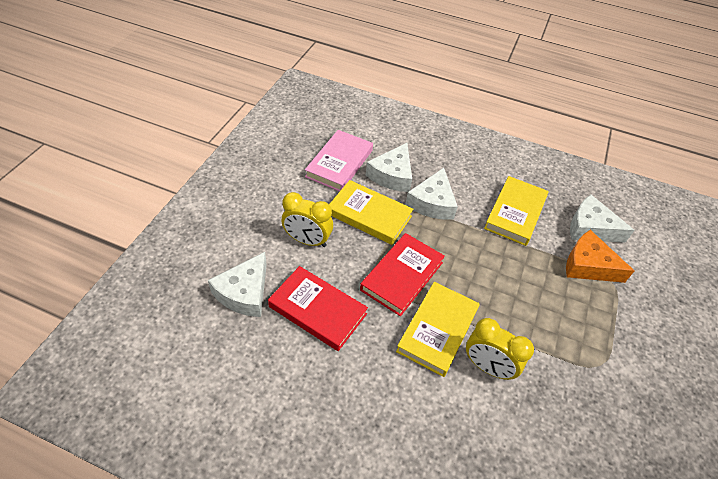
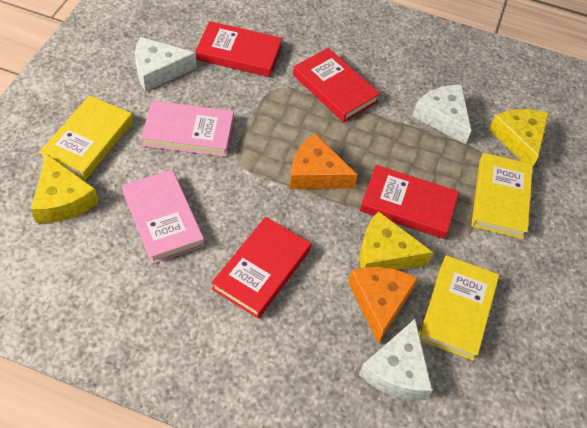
orange cheese: [566,230,634,283] = 1 -> [290,133,357,189] [348,267,418,344] = 2
pink book: [305,130,373,192] = 1 -> [122,170,205,264] [141,101,234,157] = 2
red book: [268,266,368,351] [360,233,445,316] = 2 -> [195,21,282,77] [211,217,311,319] [293,48,380,122] [360,165,459,239] = 4
white cheese: [208,252,267,317] [366,143,412,192] [405,168,458,220] [570,195,635,243] = 4 -> [135,37,197,92] [359,319,433,400] [412,85,471,144] = 3
yellow cheese: none = 0 -> [31,154,99,223] [360,211,433,270] [489,109,549,166] = 3
yellow clock: [281,192,333,247] [466,318,534,380] = 2 -> none = 0

